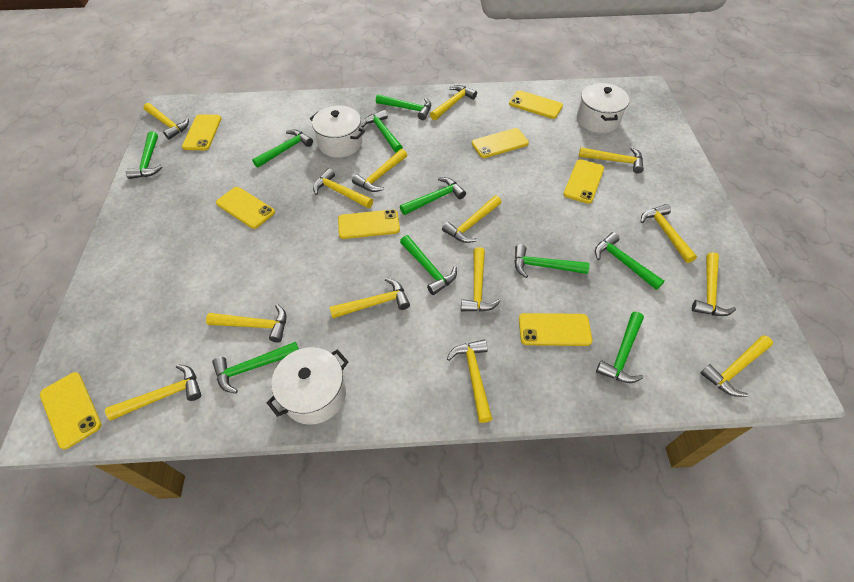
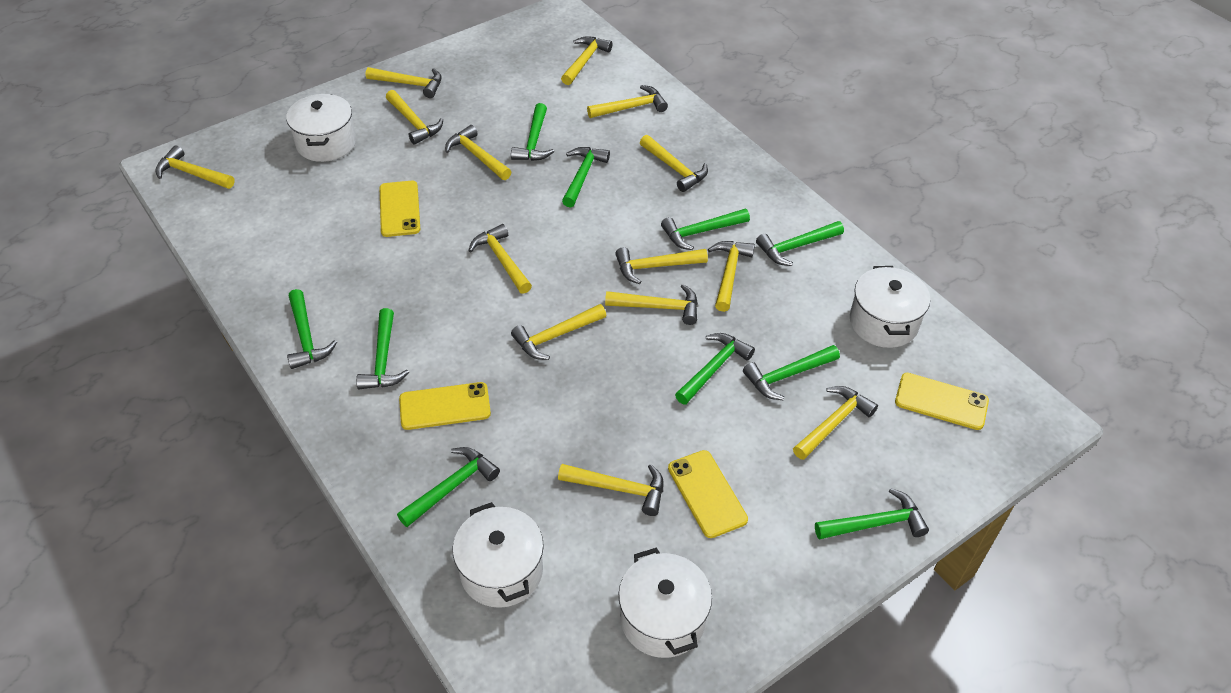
white pot: [267,347,349,425] [310,106,365,158] [577,83,629,133] = 3 -> [286,94,356,162] [453,502,544,608] [619,548,712,658] [850,266,930,348] = 4
yellow phone: [40,372,102,449] [182,115,222,150] [216,187,275,229] [338,210,400,239] [472,128,529,158] [509,90,563,119] [519,313,593,346] [563,159,604,204] = 8 -> [379,181,420,237] [399,382,491,430] [668,450,748,538] [895,373,989,430] = 4

